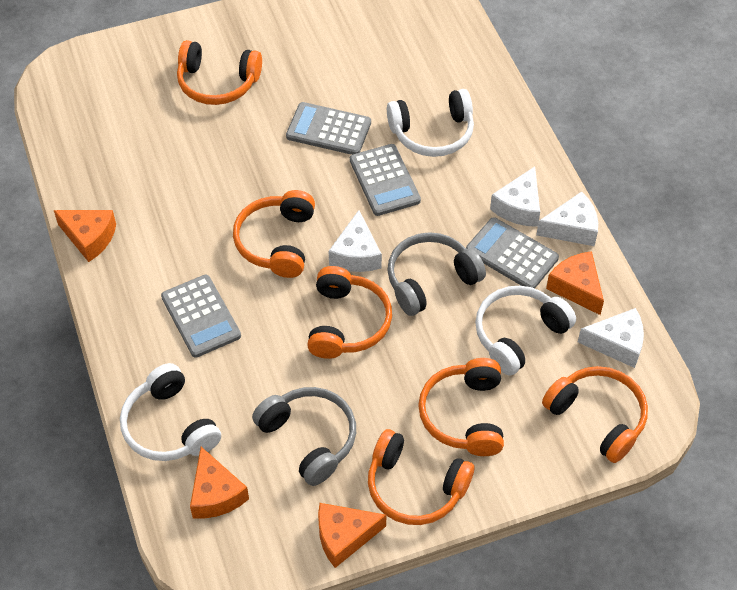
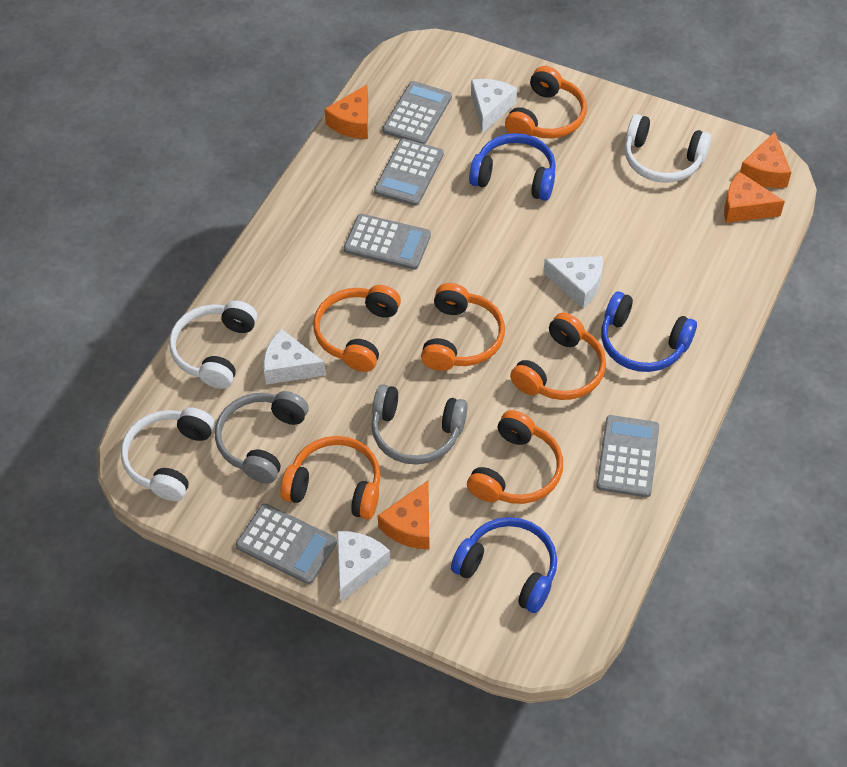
blue headphones: none = 0 -> [451,517,557,613] [469,133,556,201] [601,292,697,372] = 3
grey calculator: [161,275,241,358] [286,102,371,155] [350,144,421,216] [466,217,559,289] = 4 -> [236,504,337,584] [344,214,431,270] [374,138,444,206] [383,81,452,144] [596,415,659,497] = 5

